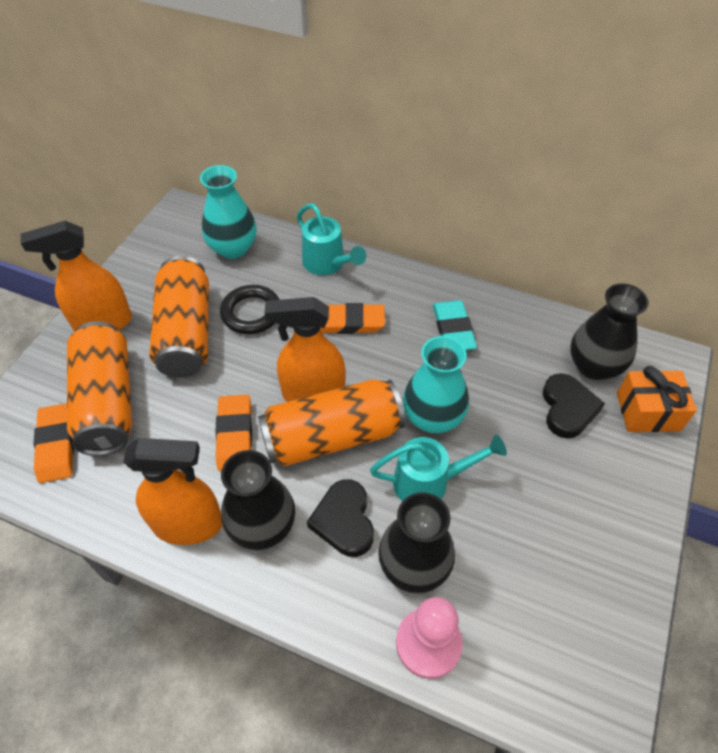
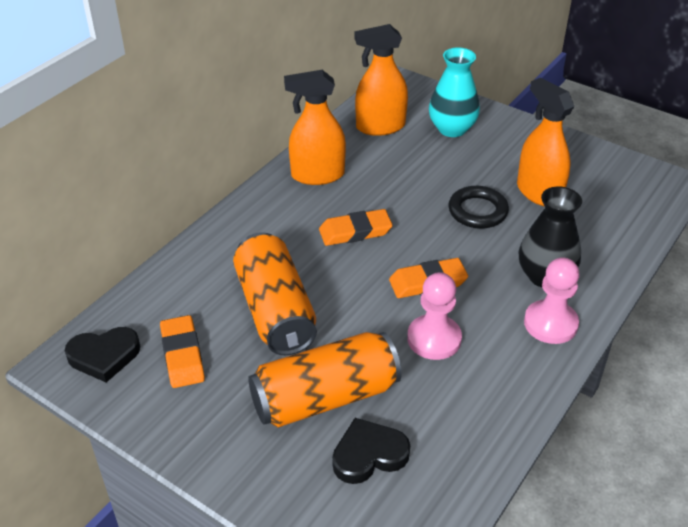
black vase: [221,450,295,550] [378,492,455,593] [570,283,649,380] = 3 -> [519,187,582,287] = 1
orange can: [67,321,132,456] [149,256,209,378] [258,379,405,466] = 3 -> [233,232,317,355] [248,332,402,427] = 2
orange gift: [617,366,697,432] = 1 -> none = 0
pink pawn: [396,597,463,679] = 1 -> [407,272,462,360] [524,257,579,344] = 2
turquoise eraser: [433,300,477,350] = 1 -> none = 0
turquoise vase: [200,165,257,259] [403,336,469,433] = 2 -> [429,47,480,137] = 1
turquoise watering can: [297,203,366,275] [370,435,507,501] = 2 -> none = 0

